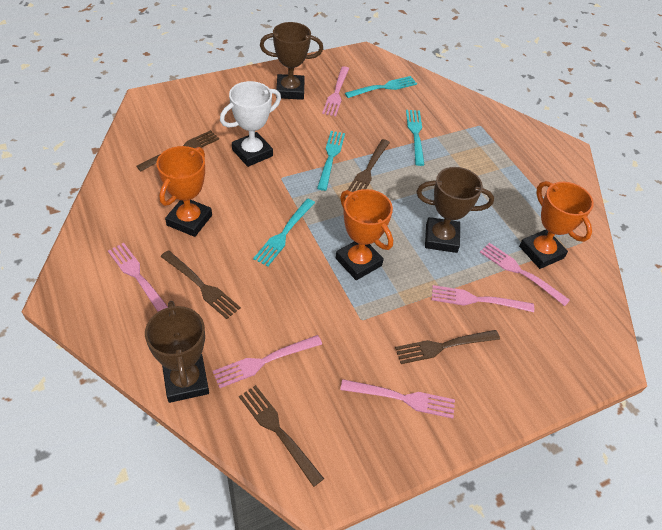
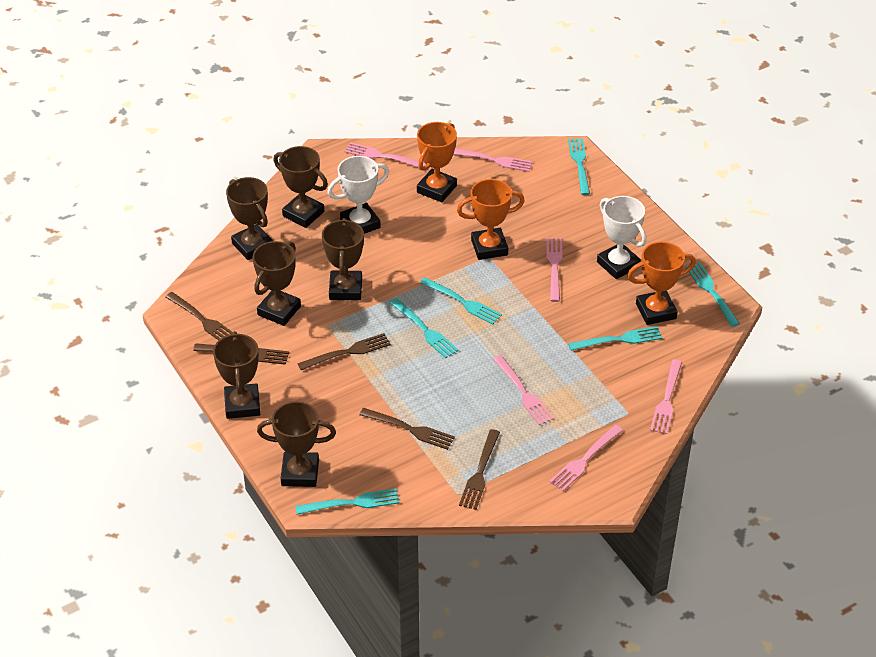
brown trophy: [145,301,209,403] [260,22,323,100] [416,167,494,253] = 3 -> [213,331,260,419] [226,177,273,260] [253,241,301,326] [257,401,336,487] [273,146,328,228] [322,218,364,300] = 6
turquoise fork: [253,198,315,267] [317,131,345,191] [345,76,417,98] [406,110,424,166] = 4 -> [295,488,400,515] [390,298,459,358] [420,277,502,325] [568,138,590,195] [568,326,663,351] [686,263,740,327] = 6
white trophy: [220,81,281,167] = 1 -> [327,156,389,234] [597,196,647,279] = 2

